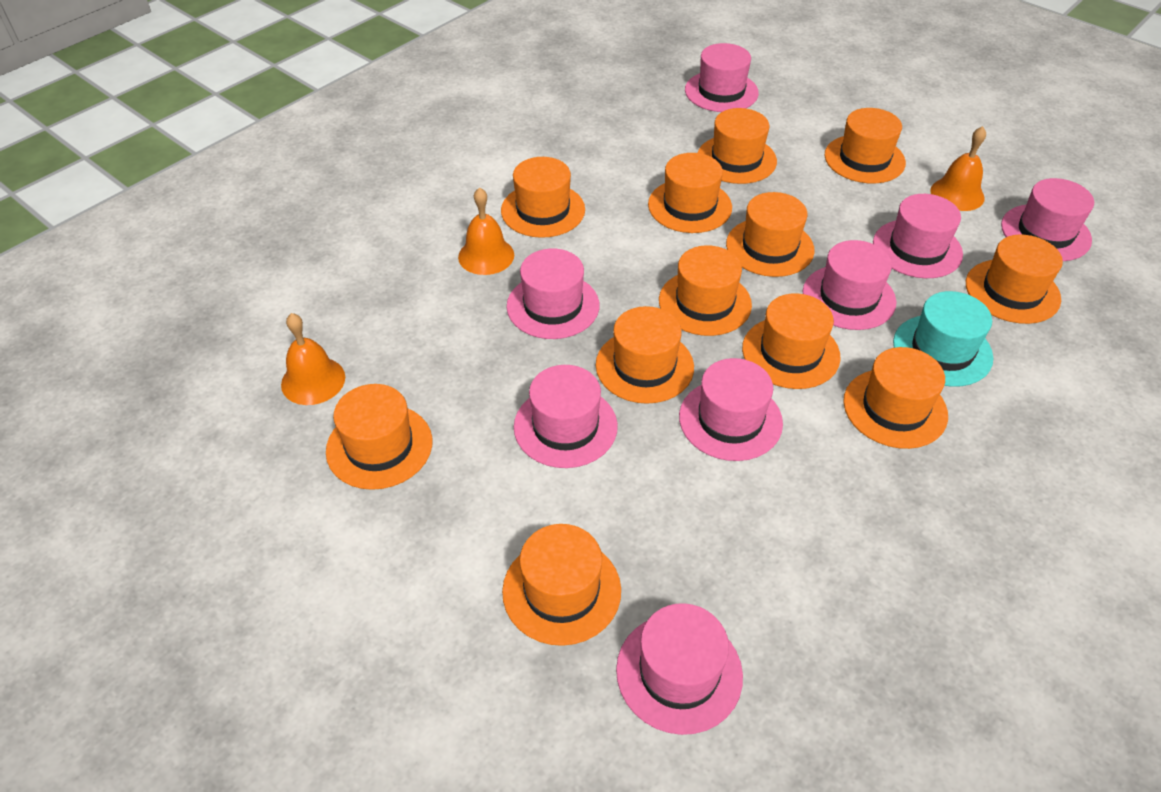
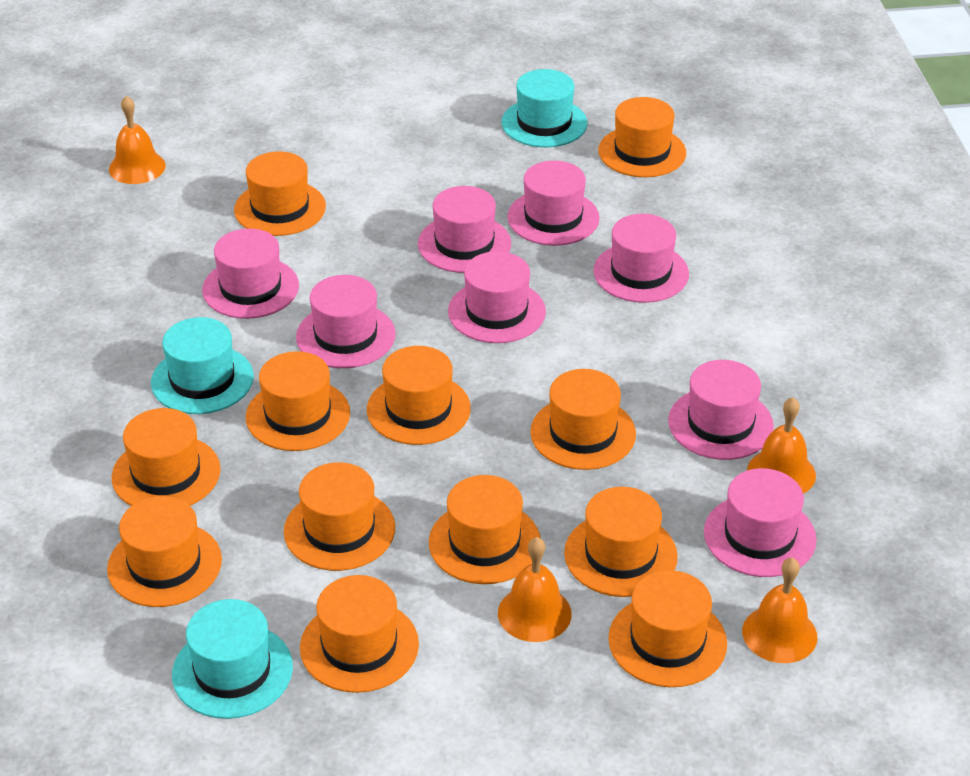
orange bell: [281,313,345,405] [458,187,514,275] [930,126,986,211] = 3 -> [109,96,166,184] [498,537,572,642] [742,558,817,663] [747,397,816,494] = 4
turquoise hat: [893,291,993,387] = 1 -> [151,317,254,414] [172,599,293,719] [502,69,588,147] = 3

